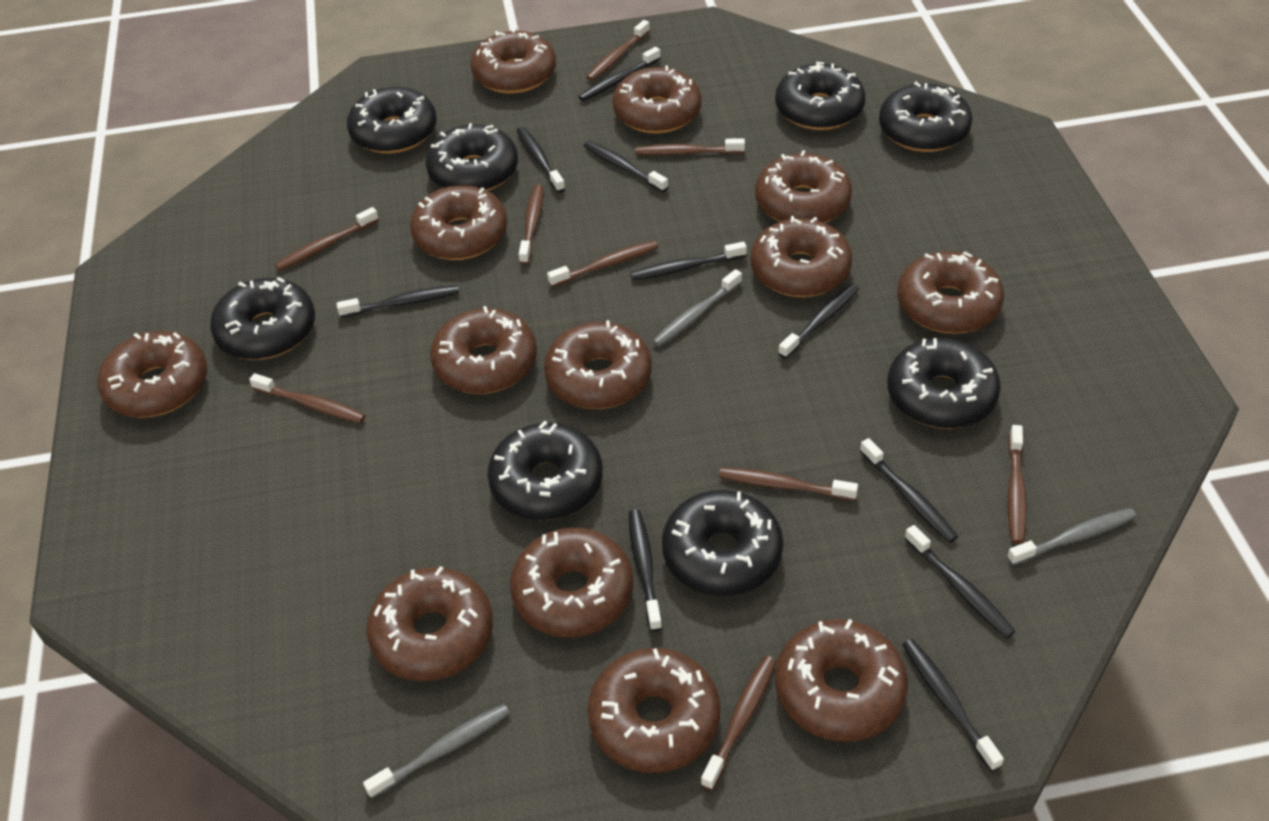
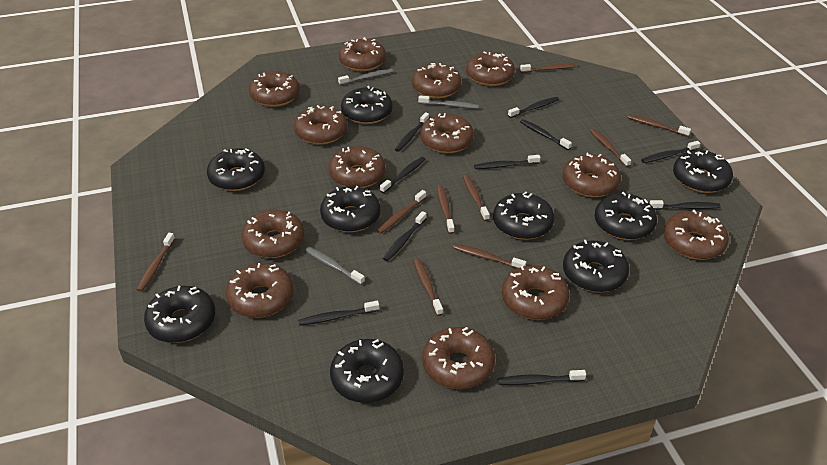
black donut: [210,277,315,360] [347,87,437,154] [426,123,518,191] [487,421,603,520] [662,490,783,596] [775,62,865,130] [879,82,973,152] [887,338,1001,429] = 8 -> [144,286,215,343] [207,148,265,191] [320,186,380,232] [330,339,404,403] [341,86,393,124] [493,192,554,240] [563,240,629,292] [595,192,657,240] [673,150,733,193] = 9

